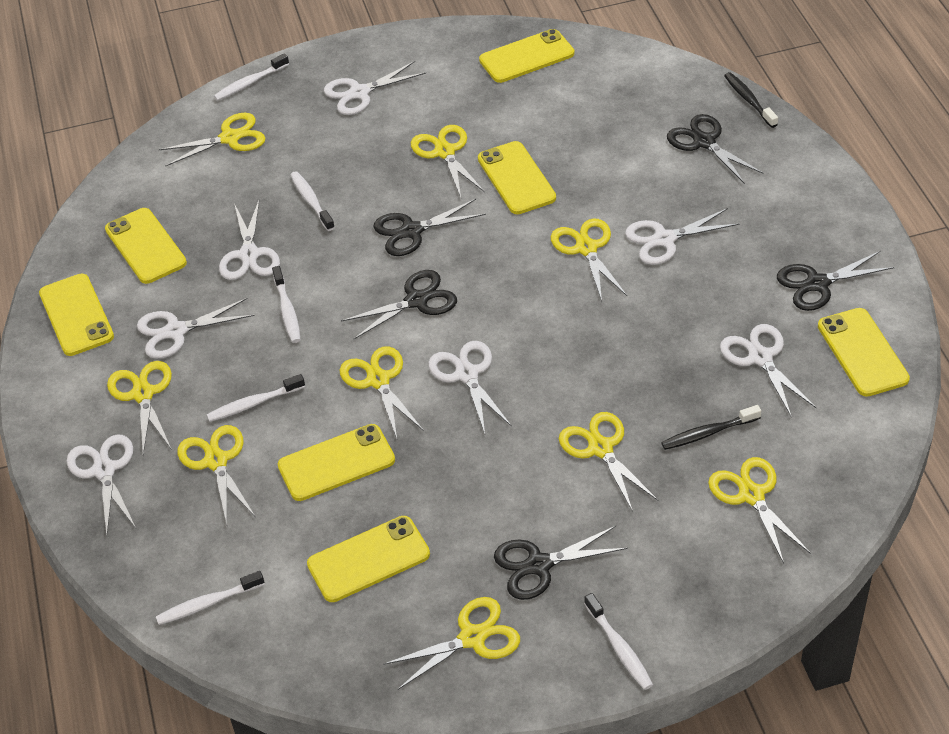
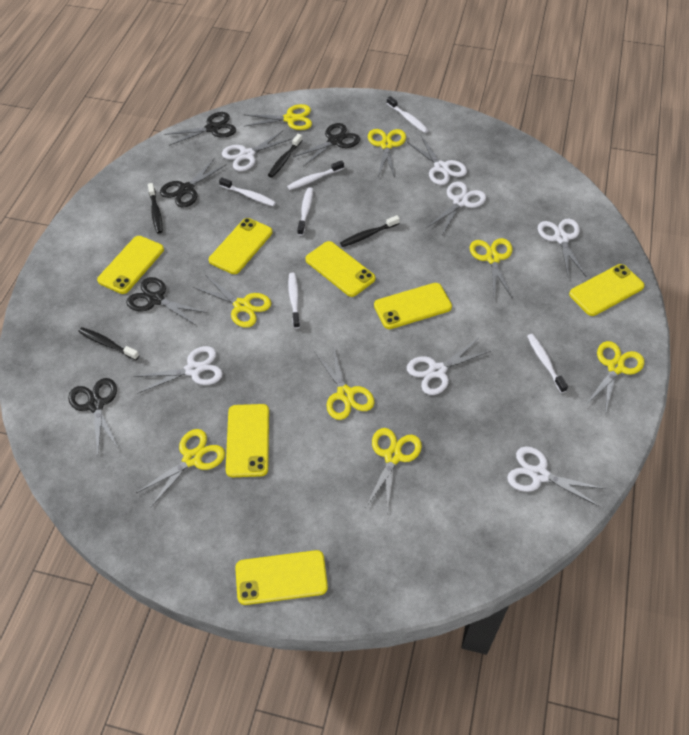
black toothbrush: [661,405,761,450] [724,72,778,128] = 2 -> [78,327,139,360] [148,183,163,233] [268,134,302,178] [340,215,400,247] = 4
yellow scissors: [107,361,172,454] [158,113,265,166] [177,425,255,524] [340,346,424,438] [383,597,520,690] [411,125,485,197] [551,218,627,302] [559,412,658,512] [708,457,811,564] = 9 -> [136,429,225,507] [193,275,271,328] [244,104,312,130] [315,346,374,420] [366,428,422,514] [368,129,406,177] [470,238,513,299] [586,341,644,414] = 8

